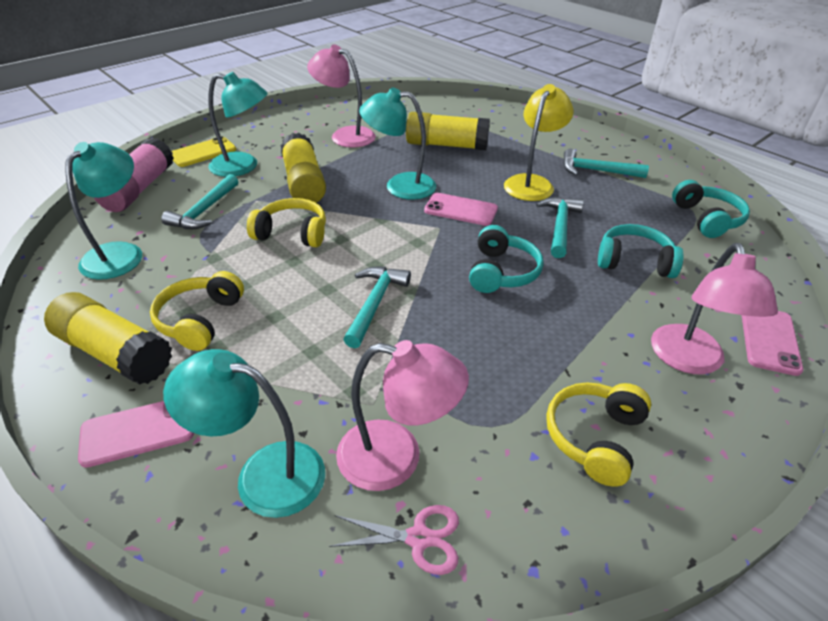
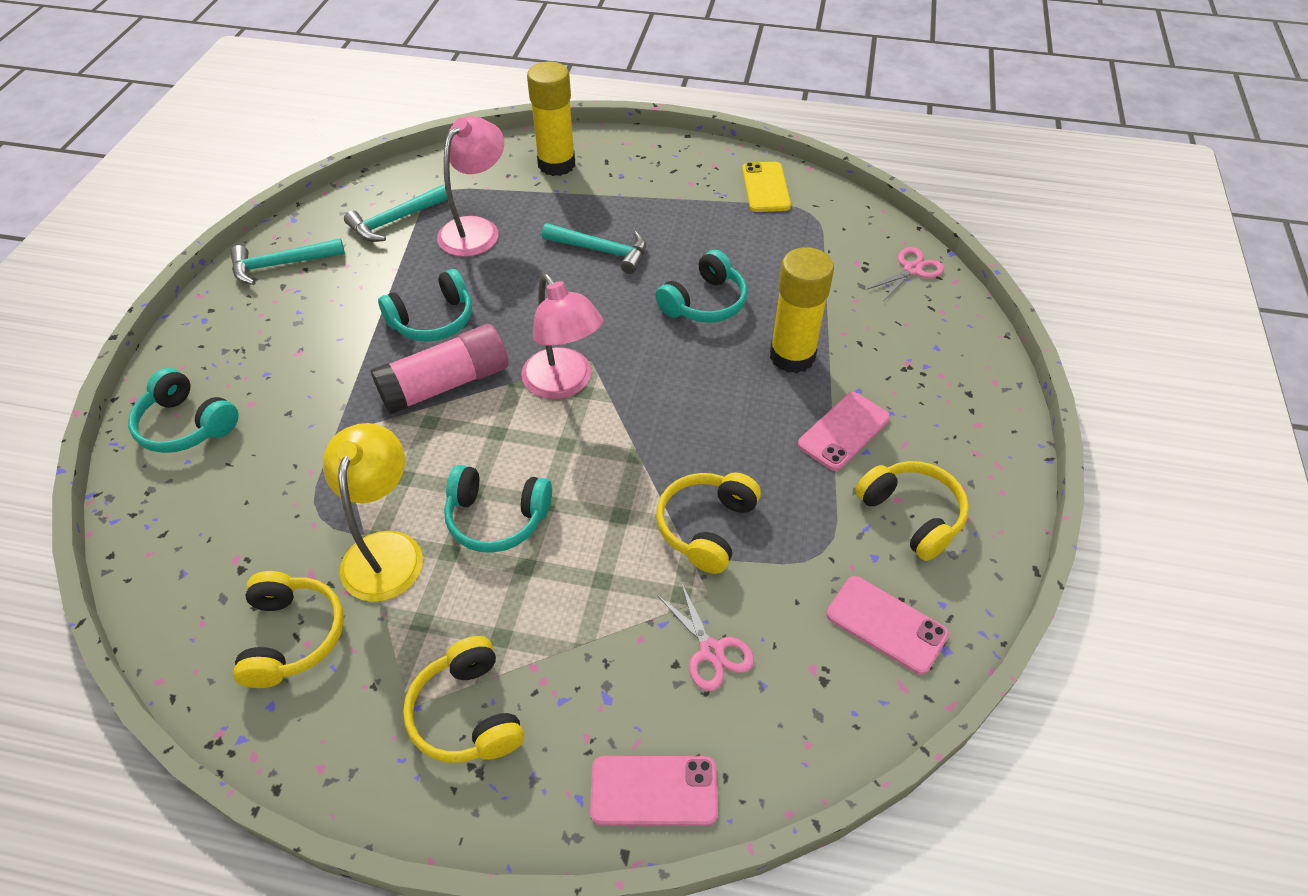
pink lamp: [307,45,376,148] [336,340,469,491] [651,243,778,374] = 3 -> [437,116,504,257] [521,274,603,399] = 2
pink scissors: [329,505,459,575] = 1 -> [657,582,754,691] [866,247,944,302] = 2
turquoise hammer: [161,174,238,229] [343,267,411,348] [536,197,584,258] [563,148,649,178] = 4 -> [230,238,345,285] [344,184,448,242] [542,223,646,274] = 3
turquoise headphones: [469,225,544,293] [598,224,684,278] [672,180,750,238] = 3 -> [128,368,239,453] [378,269,472,342] [444,465,552,553] [655,250,747,323] = 4
turquoise lamp: [65,142,142,280] [163,349,325,518] [208,72,268,177] [359,87,436,200] = 4 -> none = 0
yellow glue stick: [44,292,172,385] [280,133,326,203] [406,112,490,150] = 3 -> [527,62,575,176] [770,247,834,373] = 2
yellow headphones: [150,271,244,351] [247,198,326,247] [546,382,651,487] = 3 -> [233,571,344,688] [403,636,524,763] [656,472,761,574] [855,461,969,561] = 4

